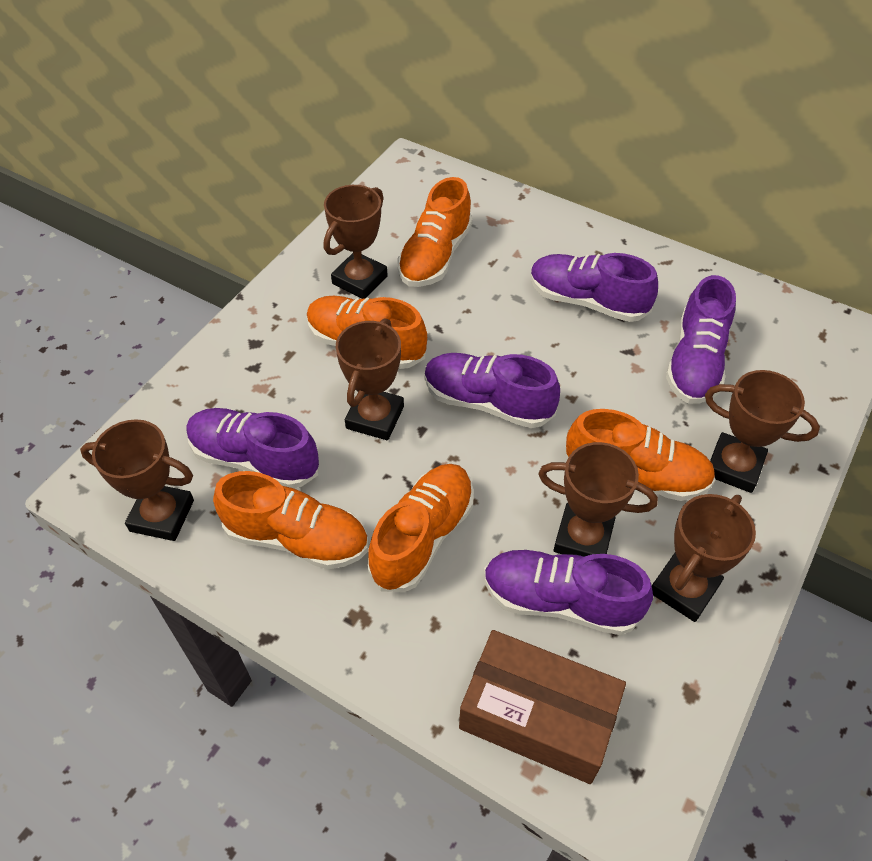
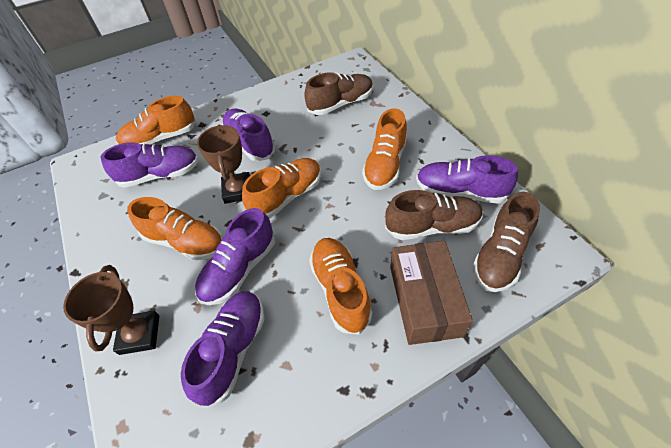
brown shoe: none = 0 -> [304,72,373,115] [385,190,483,240] [473,192,540,292] = 3
brown trophy: [80,419,194,541] [324,185,388,299] [336,318,404,440] [538,442,658,557] [652,494,756,622] [705,370,820,493] = 6 -> [63,265,159,355] [197,125,250,204] = 2

